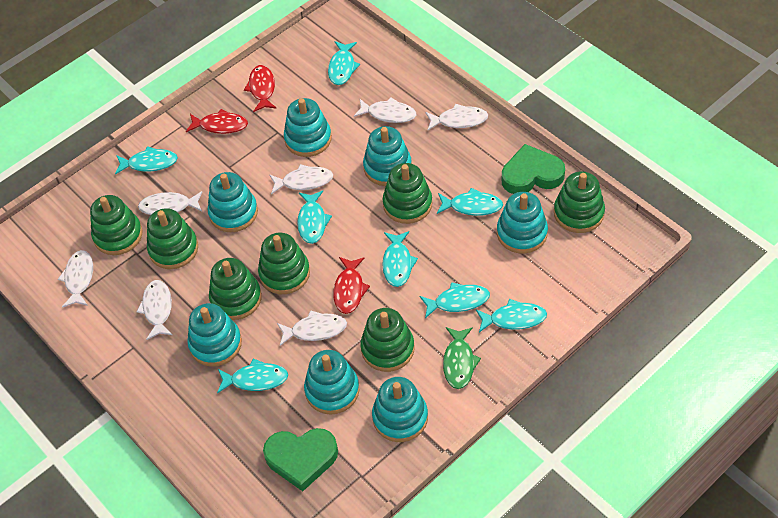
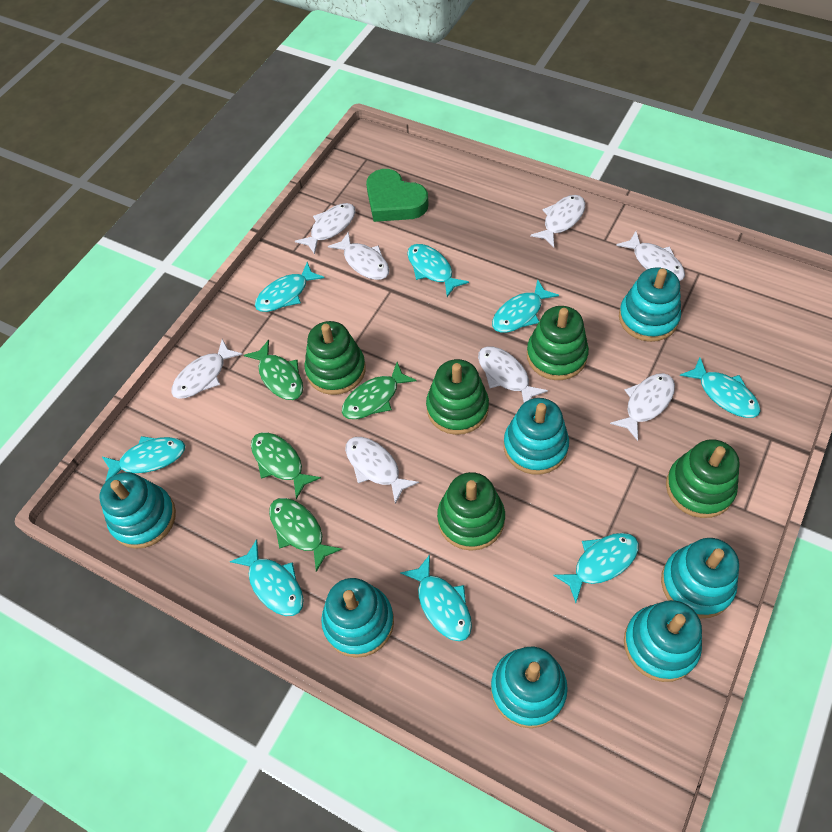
green fish: [443,327,481,389] = 1 -> [244,340,303,400] [251,432,321,499] [269,498,342,572] [342,362,417,419] = 4
green heart: [263,428,338,491] [502,144,565,194] = 2 -> [366,169,429,222] = 1
green stacking toy: [90,195,142,255] [147,208,198,269] [209,258,262,320] [258,233,310,294] [360,308,415,372] [383,163,432,224] [554,171,605,233] = 7 -> [304,321,366,395] [426,359,489,435] [437,472,505,551] [527,306,589,380] [666,439,740,518] = 5
red fish: [186,109,248,134] [244,65,277,112] [333,257,370,314] = 3 -> none = 0
white fish: [58,250,93,308] [136,280,173,340] [138,191,202,215] [269,164,333,194] [277,310,347,346] [354,98,416,123] [425,104,488,131] = 7 -> [171,339,243,399] [295,203,355,255] [328,232,389,280] [345,437,419,504] [478,346,548,403] [530,195,585,247] [610,373,675,441] [616,231,685,281] = 8

